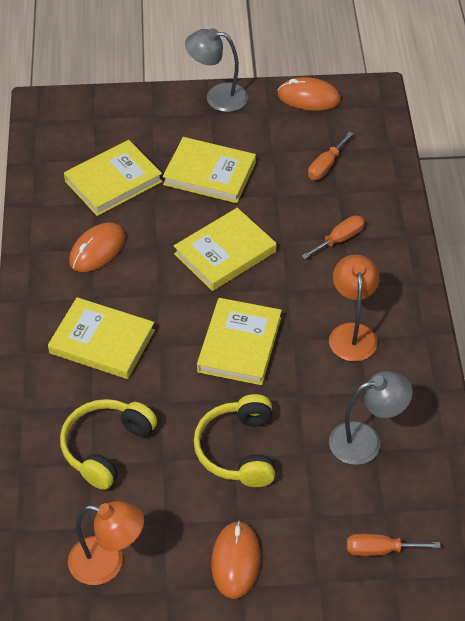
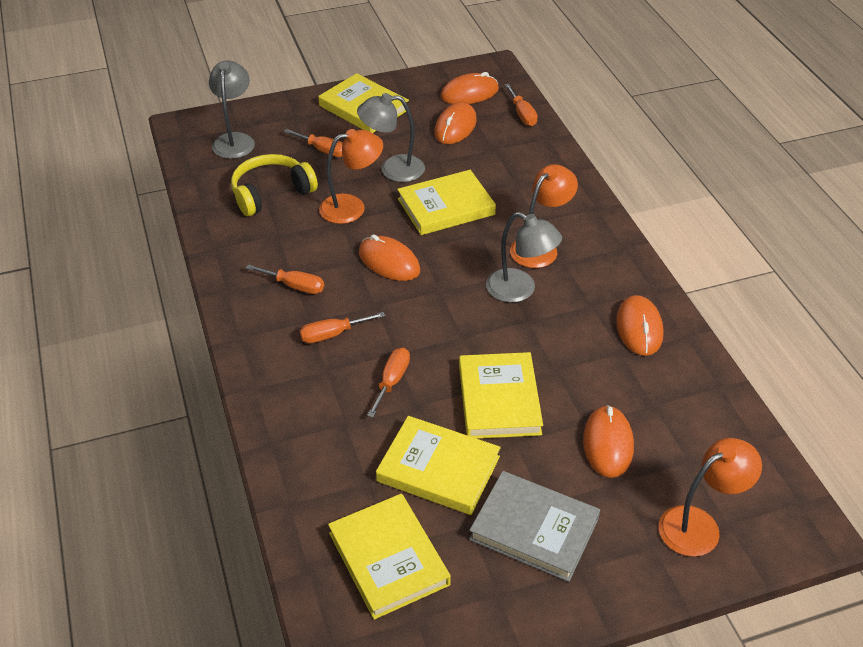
grey book: none = 0 -> [469,471,600,582] = 1
grey lamp: [185,28,248,112] [329,371,413,465] = 2 -> [209,60,255,159] [357,93,425,182] [486,212,562,303] = 3
orange lamp: [68,501,144,585] [329,254,380,362] = 2 -> [319,129,383,224] [510,164,578,268] [659,438,762,557] = 3
orange mouse: [69,222,125,272] [211,521,261,599] [277,77,341,111] = 3 -> [359,234,420,281] [434,102,477,144] [441,72,499,104] [583,405,634,478] [616,295,664,356] = 5
orange screwdriver: [302,215,365,259] [308,132,353,180] [347,534,441,556] = 3 -> [246,264,324,294] [284,129,343,157] [300,312,385,343] [367,348,410,418] [505,84,538,126] = 5
yellow headphones: [60,399,157,490] [193,394,275,487] = 2 -> [231,154,318,216] = 1

